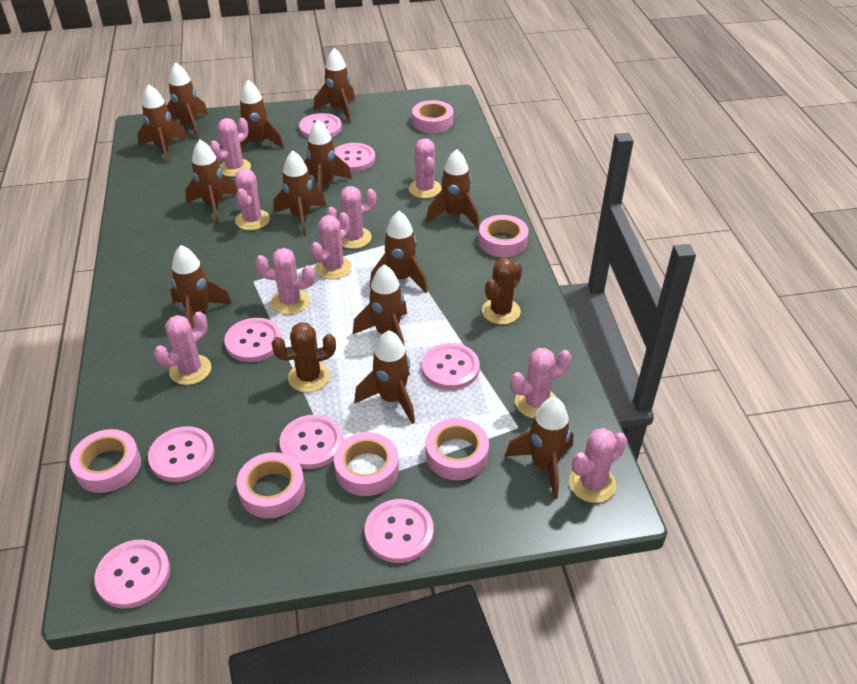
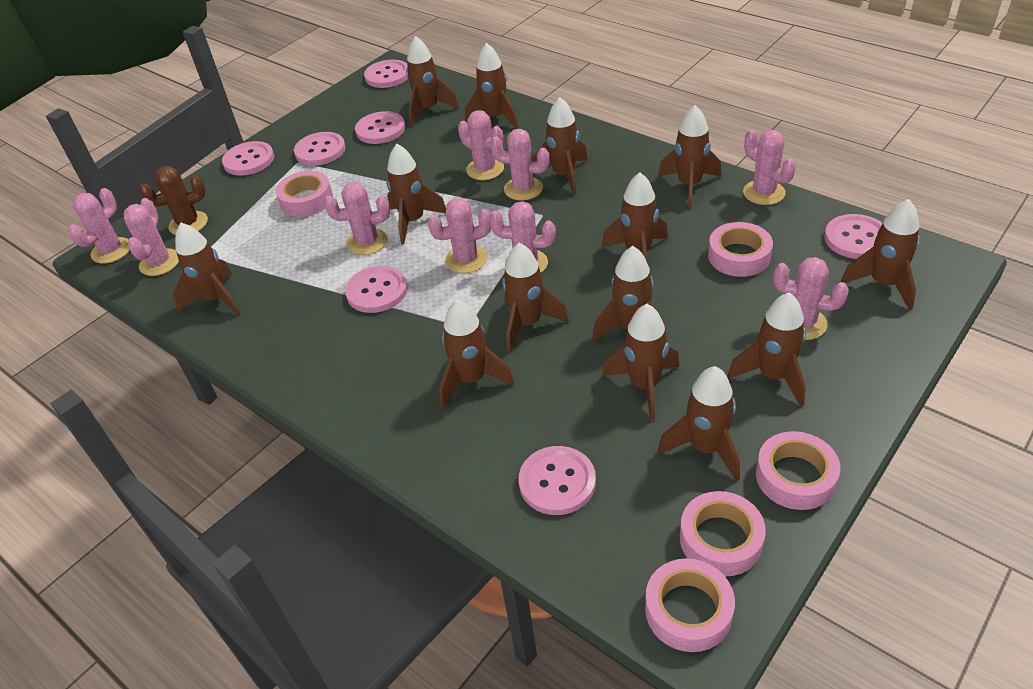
brown cactus: [271,322,336,392] [482,258,522,325] = 2 -> [140,166,208,235] = 1
brown rocket: [137,84,188,163] [167,62,208,139] [171,245,232,329] [185,140,237,224] [239,80,284,150] [273,151,326,236] [304,120,352,192] [314,48,355,123] [353,265,407,347] [354,330,415,424] [370,211,428,293] [426,149,479,228] [505,397,574,499] = 13 -> [173,223,241,316] [386,144,446,245] [406,36,459,126] [439,299,514,407] [465,43,519,129] [502,243,569,352] [532,97,588,195] [592,246,667,341] [602,172,668,264] [602,304,679,421] [658,105,721,208] [658,366,740,482] [728,292,806,407] [841,199,920,311] = 14
pink button: [94,540,170,609] [148,426,214,482] [224,318,282,362] [279,415,343,469] [299,113,342,138] [334,143,375,172] [365,499,434,563] [422,343,480,390] = 8 -> [222,141,274,176] [294,132,346,166] [345,266,408,313] [355,111,405,144] [364,60,408,88] [518,446,596,515] [824,214,882,259] = 7
pink tape: [70,429,141,493] [237,452,305,518] [334,432,399,496] [412,100,453,133] [426,418,489,480] [478,215,529,257] = 6 -> [276,171,333,217] [645,558,735,652] [680,491,766,577] [708,222,773,277] [756,431,840,510] = 5

